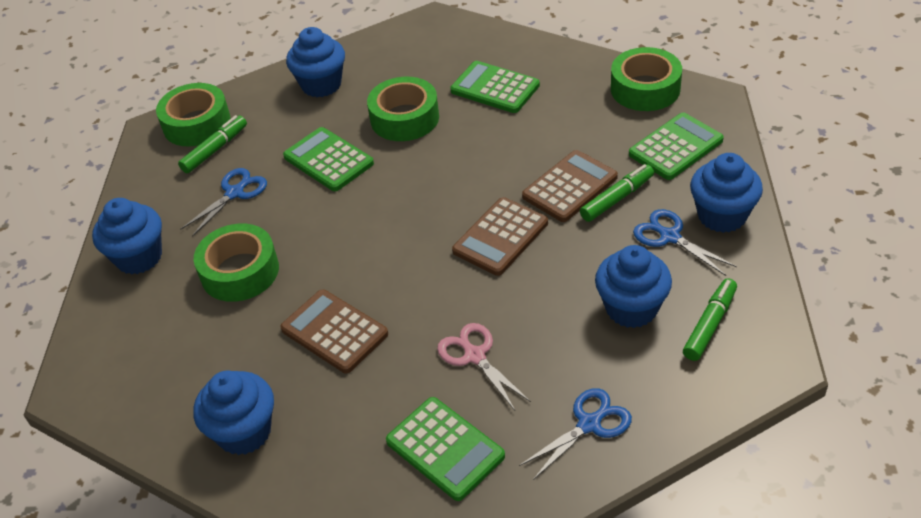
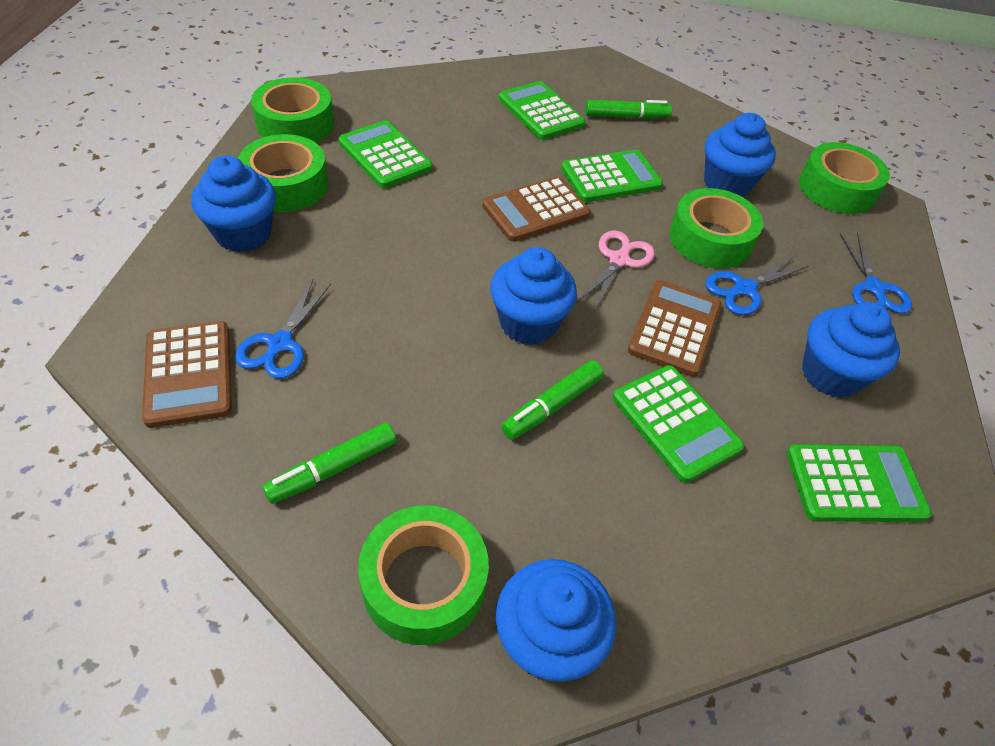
green calculator: [283,127,374,191] [386,397,505,501] [450,61,540,113] [629,113,724,180] = 4 -> [338,120,432,188] [499,81,585,140] [561,149,663,202] [613,365,744,483] [787,444,932,522] = 5
green tape: [156,83,231,146] [194,224,279,302] [367,77,439,141] [611,47,682,111] = 4 -> [238,134,328,212] [251,77,334,143] [358,505,489,645] [669,188,763,269] [799,142,890,214] = 5

